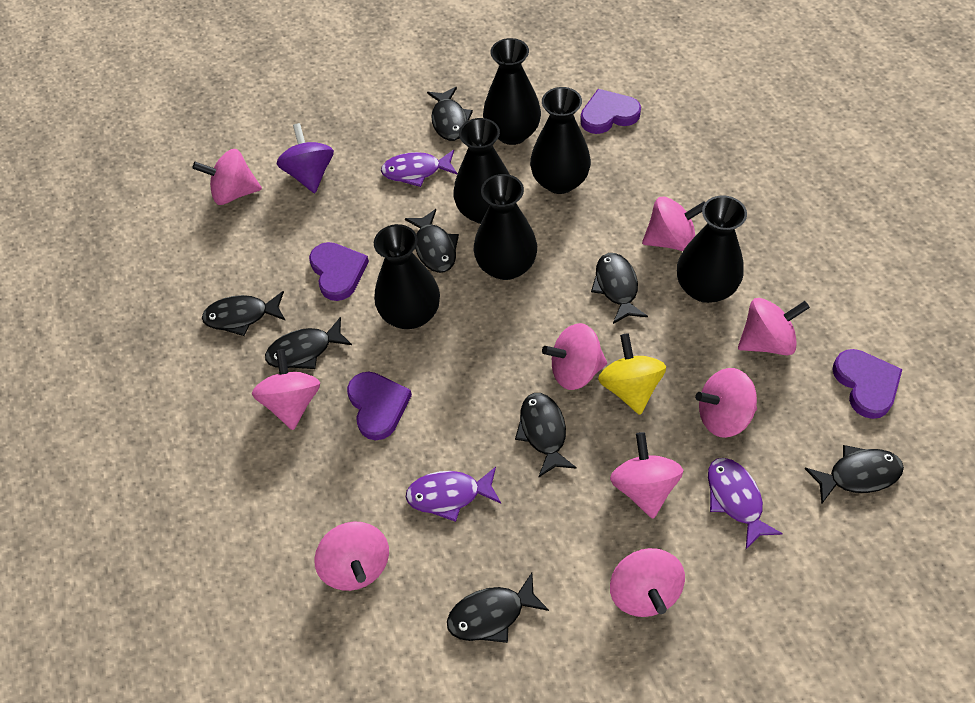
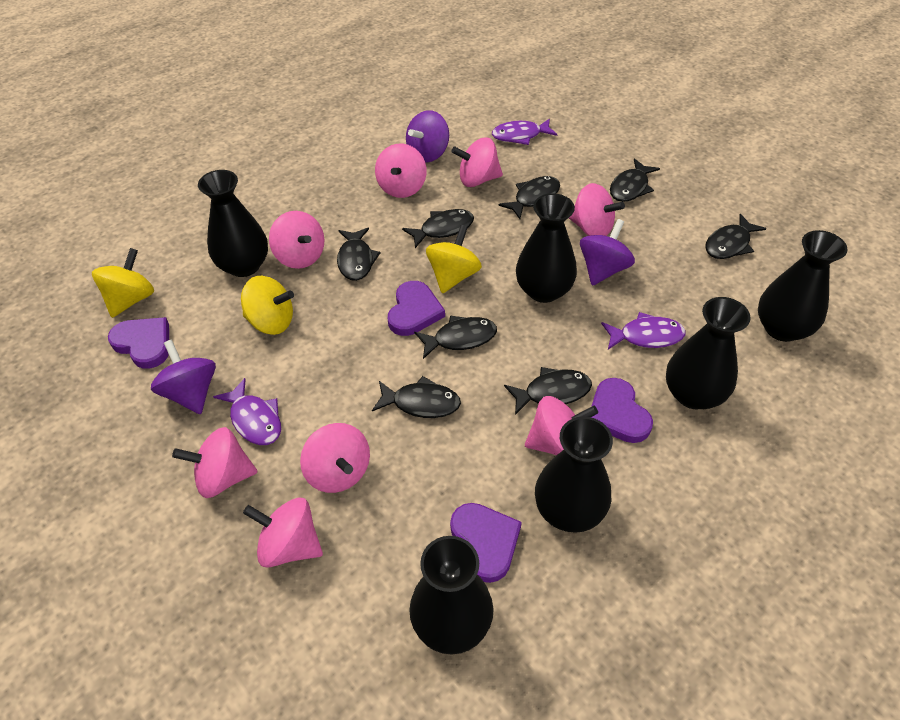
pink spinning top: [193,149,262,205] [252,349,320,430] [314,521,389,591] [542,323,607,390] [610,432,683,519] [610,548,685,617] [642,196,705,251] [695,368,757,438] [738,298,810,355] = 9 -> [172,427,258,498] [243,497,323,568] [269,211,324,269] [300,423,370,493] [375,144,427,198] [451,137,503,187] [525,396,598,455] [569,183,625,236] = 8
purple spinning top: [277,123,334,193] = 1 -> [151,340,216,414] [406,110,449,163] [580,219,635,286] = 3
yellow spinning top: [598,333,666,415] = 1 -> [92,248,154,318] [241,276,294,335] [426,225,482,293] = 3

